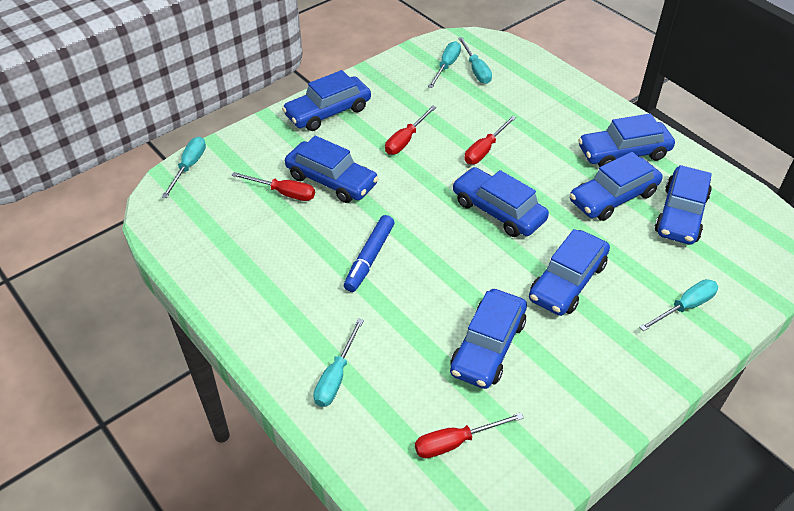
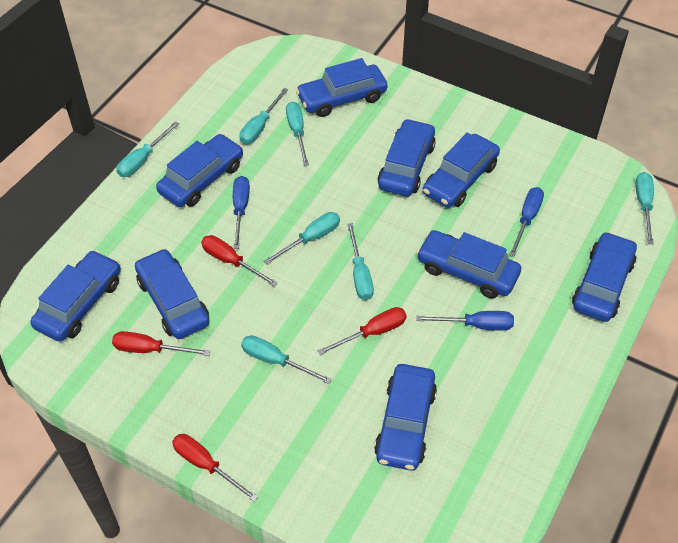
blue car: [282,70,371,131] [285,136,379,203] [450,289,527,389] [452,167,549,237] [529,229,610,316] [570,152,663,221] [578,113,675,167] [655,165,712,245] = 8 -> [30,250,121,342] [135,248,210,339] [156,134,243,207] [296,58,387,117] [374,364,437,471] [378,119,436,196] [416,230,521,298] [423,132,500,208] [572,232,637,322] = 9
blue marker: [344,215,394,292] = 1 -> none = 0
blue screwdriver: none = 0 -> [233,176,250,249] [416,311,514,331] [509,187,544,256] = 3
turquoise screwdriver: [162,137,206,198] [313,319,364,407] [428,41,461,88] [458,37,492,84] [639,279,718,331] = 5 -> [116,121,179,177] [239,88,288,144] [241,335,332,384] [264,212,340,264] [286,102,309,166] [347,223,374,300] [635,172,654,244] = 7

